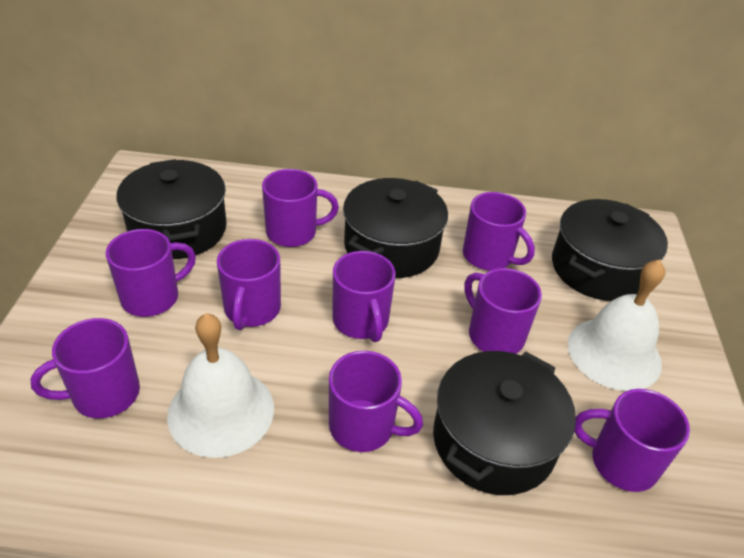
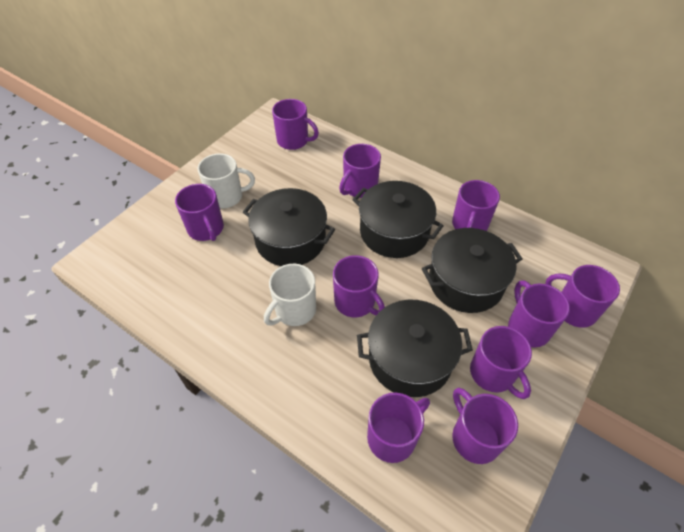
purple mug: [30,318,140,418] [106,229,196,317] [217,239,281,330] [262,169,339,247] [329,351,423,452] [333,251,395,342] [463,192,535,271] [464,268,542,354] [574,389,690,492] = 9 -> [175,184,224,241] [272,99,319,150] [333,255,385,317] [339,144,381,198] [367,392,430,463] [452,180,500,231] [452,388,518,464] [470,326,532,399] [508,281,570,348] [545,265,620,328] = 10
white bell: [167,313,274,458] [568,259,665,391] = 2 -> none = 0
white mug: none = 0 -> [198,154,255,208] [264,264,316,326] = 2

